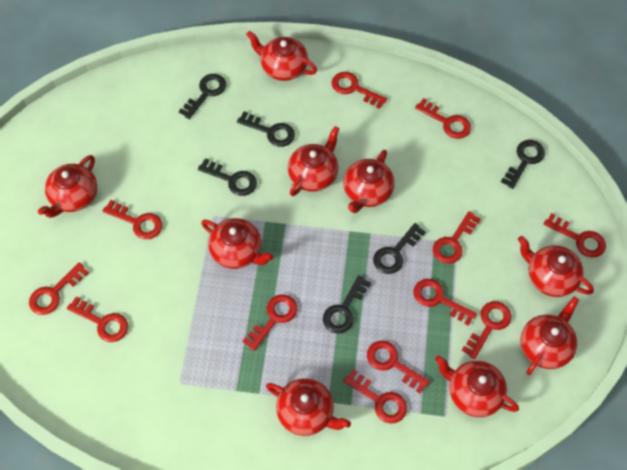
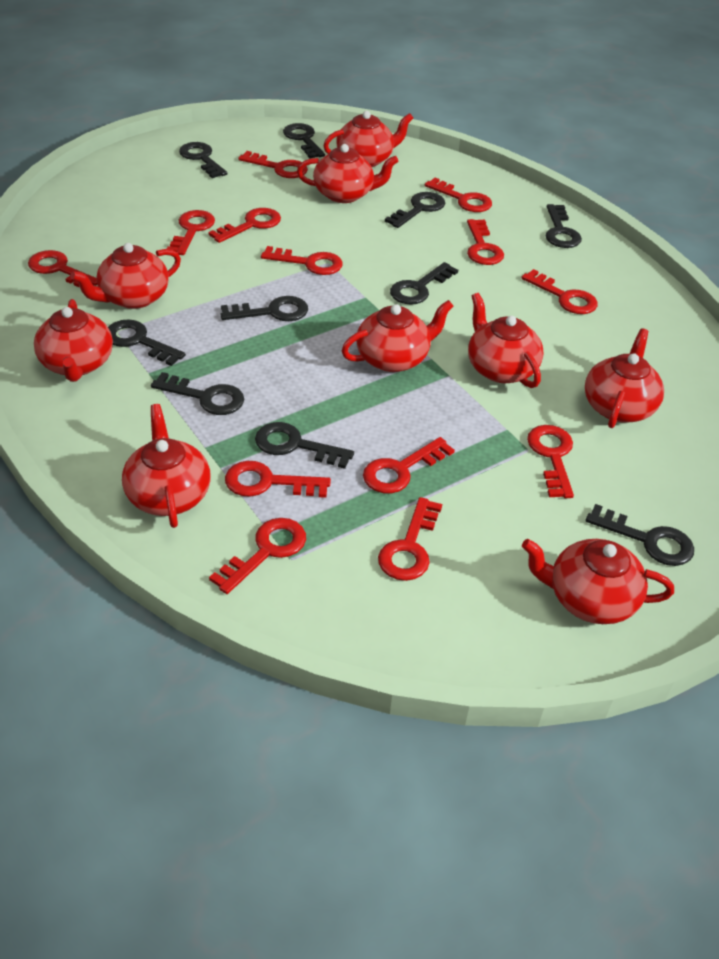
black key: [179,74,226,119] [198,158,257,196] [237,111,295,147] [323,275,371,333] [373,223,426,274] [501,140,545,189] = 6 -> [108,319,186,366] [151,372,244,415] [179,142,228,178] [220,296,308,321] [255,422,354,469] [283,123,325,158] [385,192,445,228] [390,262,458,305] [546,204,582,248] [586,504,694,566] = 10
red key: [29,262,89,315] [67,296,128,342] [103,200,162,239] [243,294,298,351] [332,72,387,109] [343,369,407,424] [367,341,430,393] [413,279,477,326] [415,98,471,139] [433,211,481,264] [462,301,512,359] [544,213,606,258] = 12 -> [28,250,97,287] [167,210,215,255] [208,208,281,243] [209,518,306,594] [225,461,331,498] [238,151,308,178] [261,246,343,275] [363,437,455,493] [378,497,442,581] [425,178,492,212] [467,219,504,265] [521,269,598,314] [527,425,574,498] = 13

